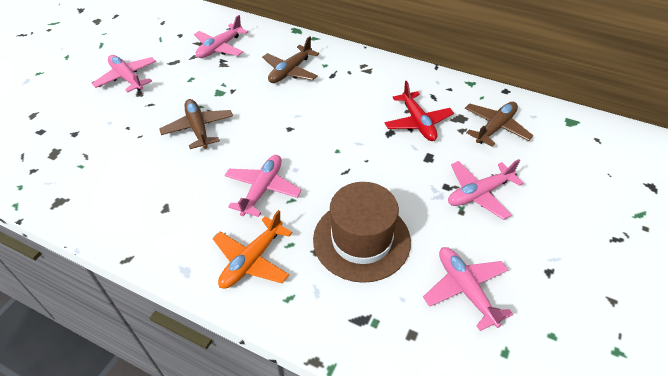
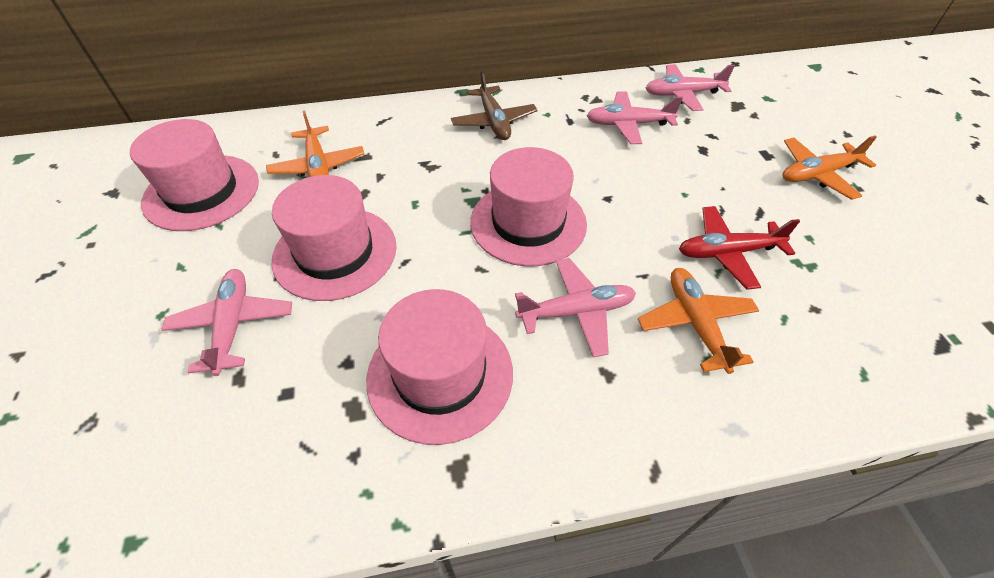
brown hat: [313,182,411,283] = 1 -> none = 0
brown plane: [159,99,233,149] [262,36,319,83] [464,102,533,147] = 3 -> [451,70,538,140] = 1
orange plane: [213,210,292,289] = 1 -> [266,110,364,177] [637,268,760,374] [783,136,877,200] = 3
pink hat: none = 0 -> [130,119,259,231] [271,175,397,301] [366,289,513,445] [470,147,587,266] = 4
pink plane: [92,55,156,93] [194,15,248,58] [224,155,302,217] [423,247,513,331] [448,159,523,220] = 5 -> [161,269,292,376] [515,258,636,357] [587,92,683,144] [646,64,735,111] = 4

